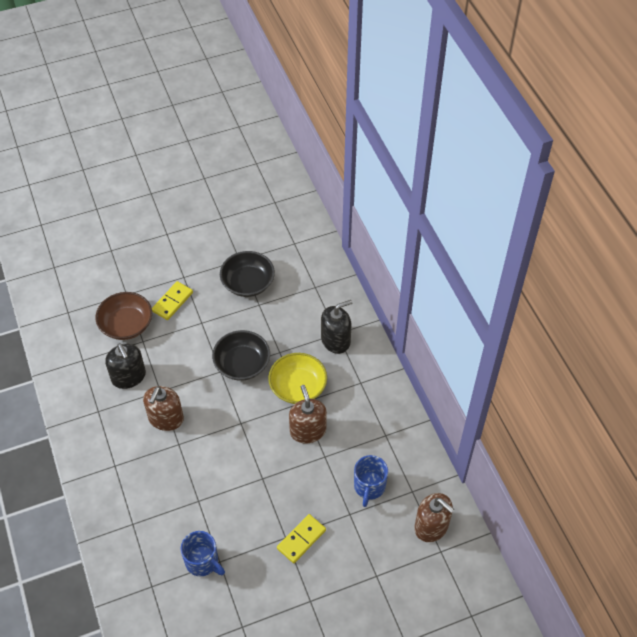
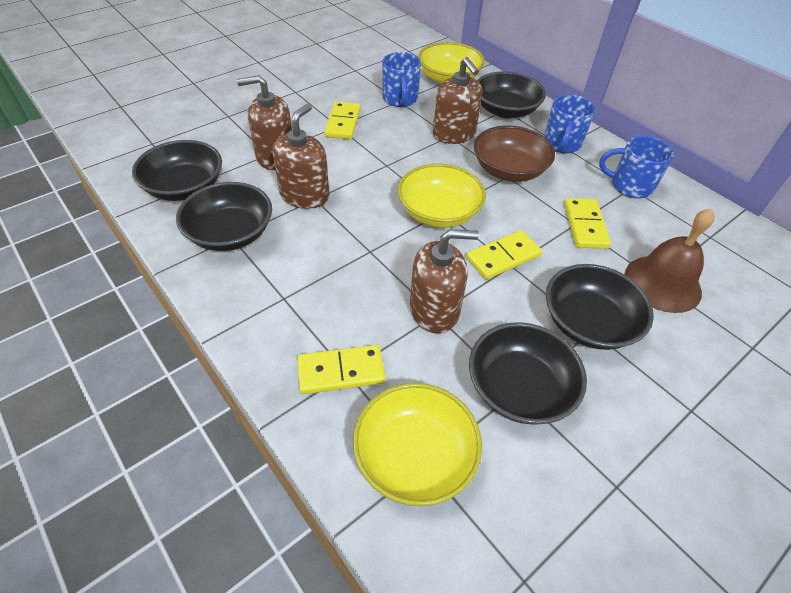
black bowl: [212,330,270,381] [220,251,275,297] = 2 -> [132,140,222,201] [176,182,272,251] [469,322,587,425] [477,71,546,118] [546,264,654,350] = 5
black soap dispenser: [105,343,146,389] [321,300,352,354] = 2 -> none = 0
blue mug: [181,531,225,576] [354,455,388,507] = 2 -> [382,52,421,107] [544,95,596,153] [599,136,674,199] = 3
brown bell: none = 0 -> [625,209,715,313] = 1
brown soap dispenser: [143,386,184,431] [289,385,327,443] [415,493,454,542] = 3 -> [237,75,292,170] [272,104,329,209] [410,229,479,333] [433,57,483,144] = 4
yellow bowl: [268,353,327,404] = 1 -> [353,383,482,506] [398,164,486,228] [418,42,485,83] = 3
yellow domino: [152,281,193,320] [277,514,326,563] = 2 -> [297,345,386,394] [324,102,361,139] [466,230,542,279] [565,198,611,249] = 4

